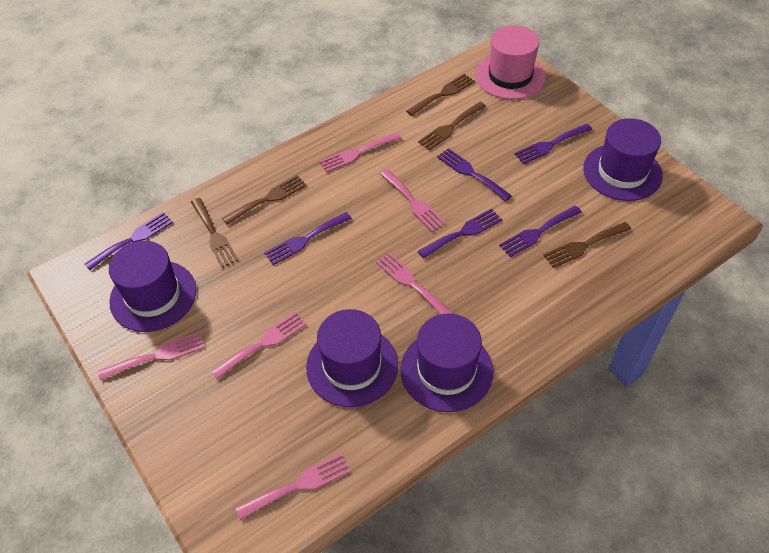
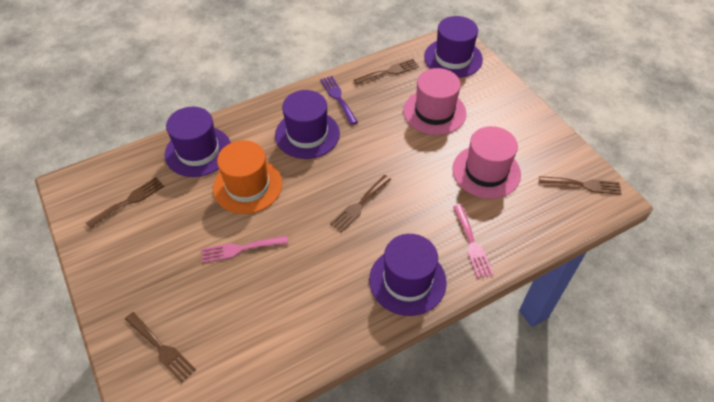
orange hat: none = 0 -> [213,140,282,214] = 1
pink fork: [98,332,205,381] [211,312,306,379] [236,453,350,520] [319,132,401,172] [376,252,453,314] [380,169,446,232] = 6 -> [201,236,288,263] [453,205,494,278] = 2
pink hat: [475,25,546,99] = 1 -> [403,68,466,135] [452,126,521,199] = 2
purple fork: [85,212,173,270] [264,212,352,265] [418,209,502,258] [437,148,512,201] [499,206,582,257] [514,124,592,164] = 6 -> [320,76,358,125] = 1

